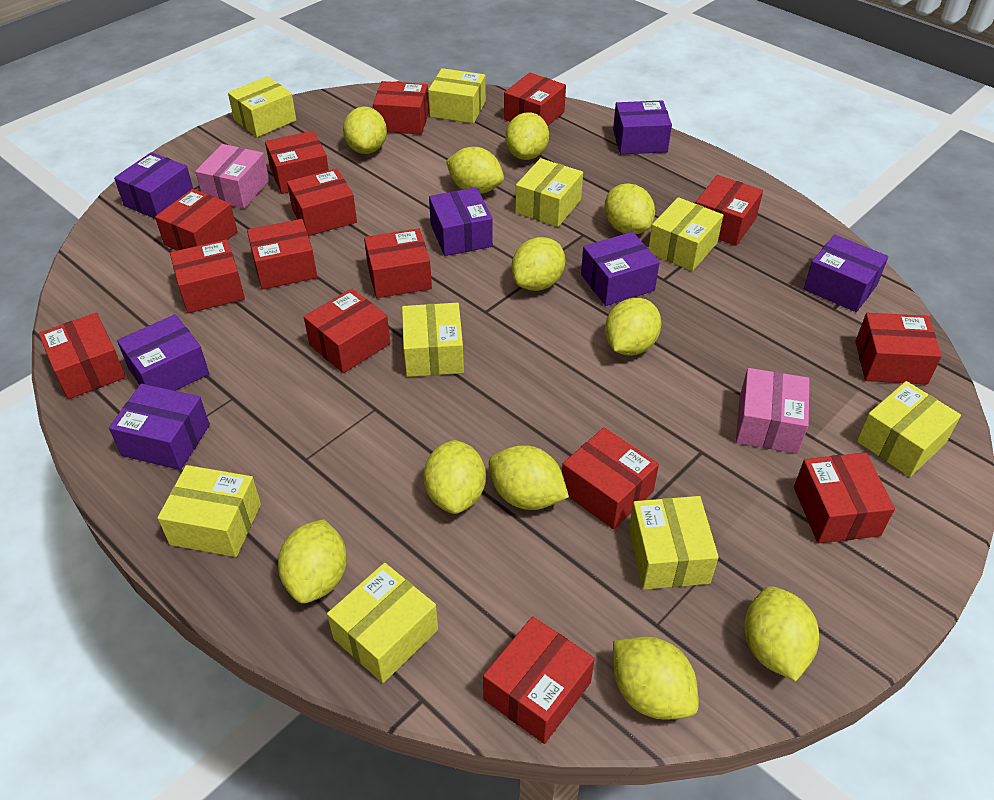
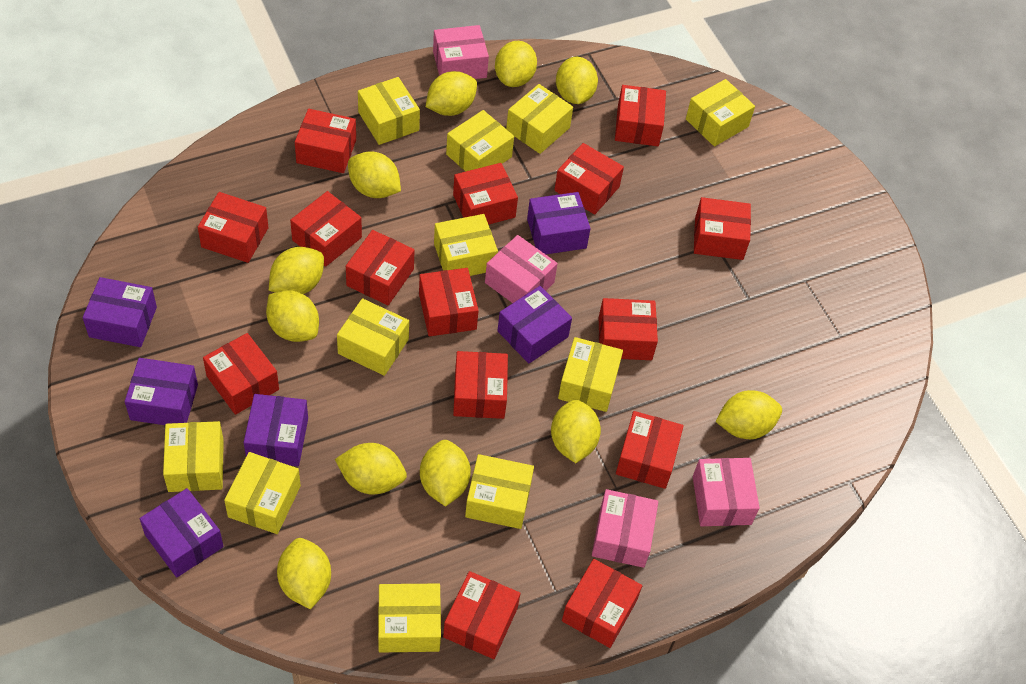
pink box: [195,144,269,209] [736,368,809,454] = 2 -> [433,25,489,79] [485,235,558,303] [592,489,658,568] [693,458,760,526] = 4
purple box: [109,384,210,470] [114,152,193,219] [117,314,209,391] [429,187,493,256] [581,232,660,306] [613,100,672,154] [803,235,888,312] = 7 -> [83,277,157,347] [125,358,198,425] [140,488,224,577] [244,394,308,466] [497,286,572,364] [527,192,591,254] = 6
yellow box: [158,465,261,557] [228,77,296,137] [327,563,438,683] [402,303,464,377] [428,68,486,123] [515,158,583,227] [629,496,719,590] [648,197,723,271] [857,381,961,477] = 9 -> [163,421,224,492] [224,452,301,534] [337,298,409,376] [358,77,420,145] [378,584,441,652] [434,214,498,276] [446,110,514,171] [465,454,534,529] [506,84,573,154] [558,337,623,412] [686,79,755,147] = 11

